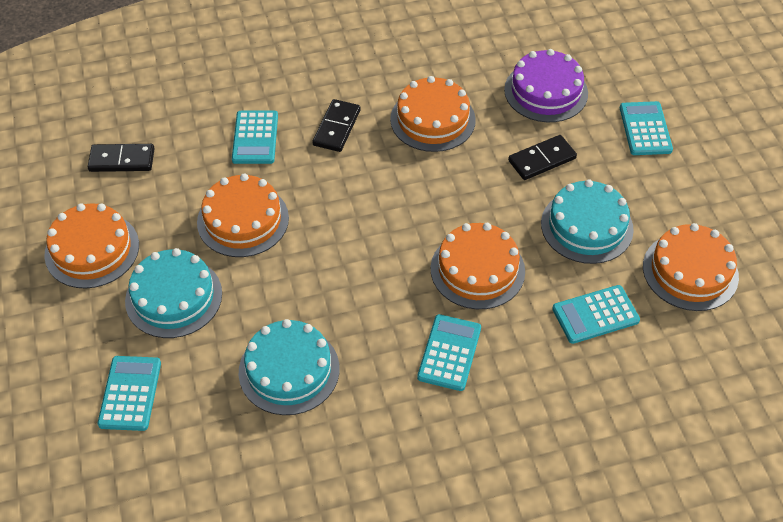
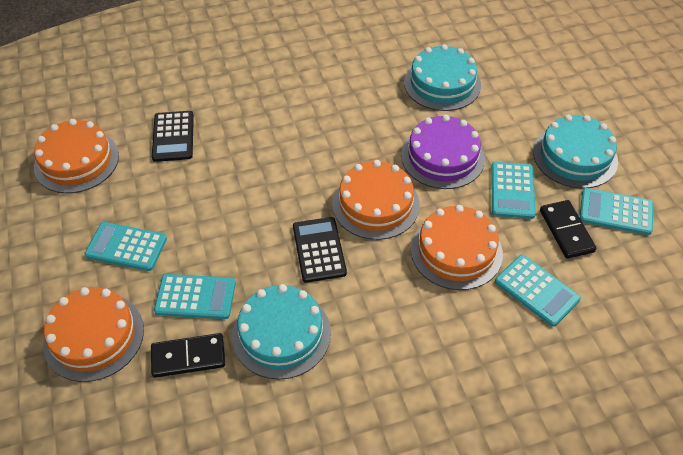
black calculator: none = 0 -> [152,111,194,162] [293,217,347,283] = 2
black domino: [88,144,155,172] [312,99,361,152] [508,135,577,180] = 3 -> [151,333,225,378] [540,200,597,259] = 2
orange cake: [44,203,139,288] [197,173,289,257] [390,76,476,152] [431,223,525,309] [643,223,739,311] = 5 -> [34,119,119,193] [43,287,144,382] [332,160,420,240] [411,205,503,290] = 4

